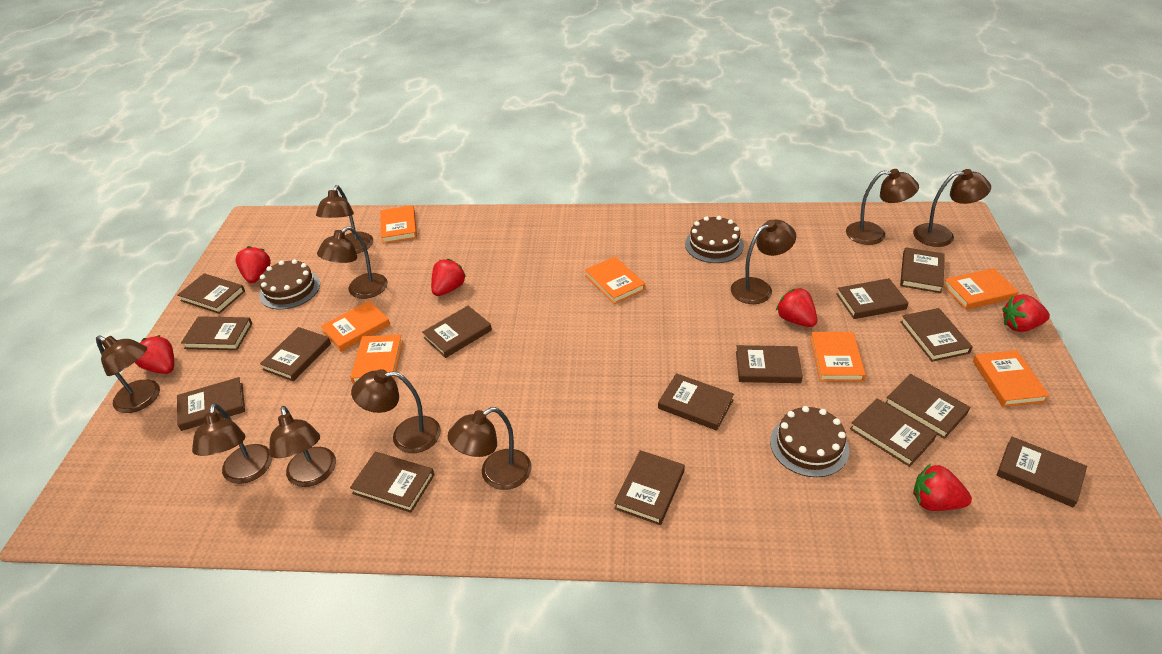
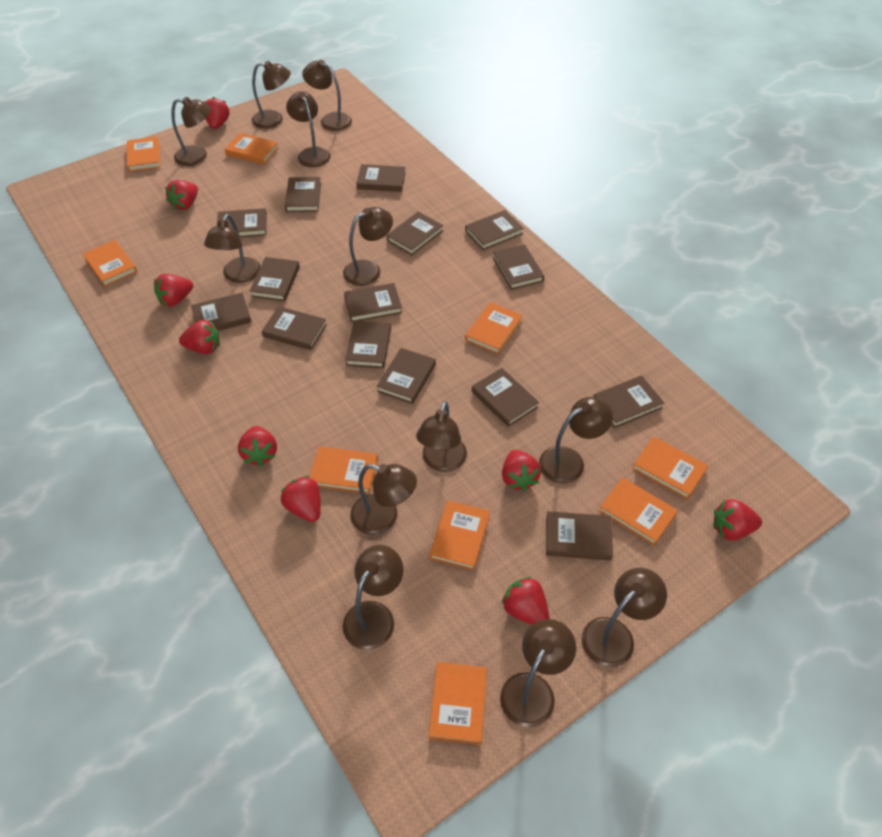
brown cake: [259,259,320,310] [685,216,744,263] [770,406,849,477] = 3 -> none = 0
brown lamp: [96,335,160,413] [192,403,272,484] [269,406,336,487] [316,185,373,254] [317,226,388,299] [351,369,441,453] [448,407,532,490] [731,219,796,304] [846,169,919,245] [913,169,991,247] = 10 -> [172,97,211,166] [204,214,261,283] [251,61,291,129] [286,91,331,167] [302,60,352,131] [343,207,393,286] [343,545,403,650] [350,464,417,535] [416,401,467,472] [500,619,576,727] [539,397,613,484] [581,568,667,667] = 12
orange book: [321,301,390,352] [351,334,403,384] [380,205,417,244] [585,257,645,304] [810,332,866,382] [944,268,1019,310] [973,350,1050,407] = 7 -> [83,240,137,287] [127,136,160,172] [225,133,279,165] [309,446,378,494] [429,501,490,571] [429,662,487,745] [465,302,523,354] [599,478,678,546] [632,436,708,499] = 9
red strawberry: [135,335,174,374] [236,246,271,283] [431,259,466,296] [776,288,817,327] [913,464,972,511] [1002,294,1050,332] = 6 -> [154,274,193,307] [165,180,198,210] [179,320,220,354] [204,97,230,129] [238,426,277,466] [281,476,321,522] [501,576,549,625] [502,450,541,492] [714,499,762,540] = 9

